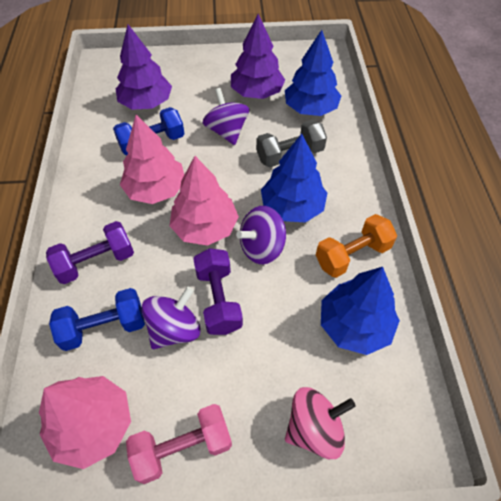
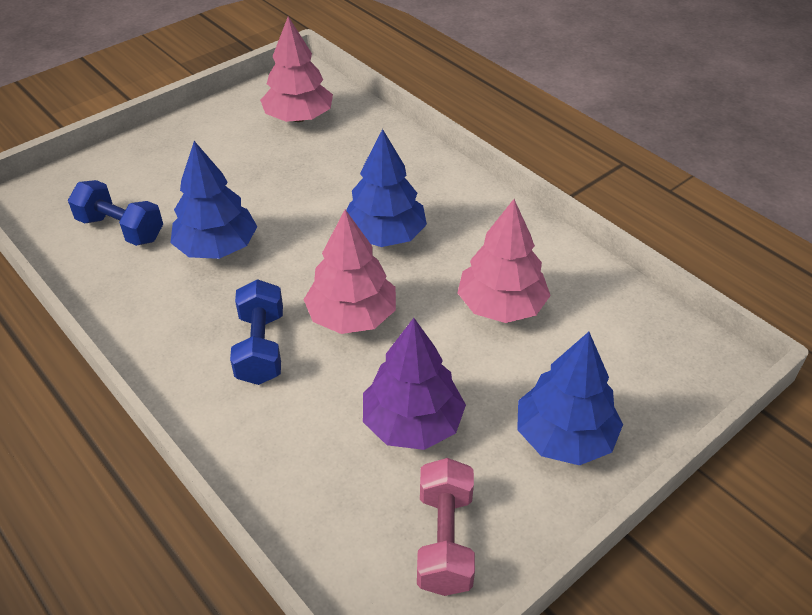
grey dumbbell: [256,120,327,167] = 1 -> none = 0
orange dumbbell: [316,214,397,278] = 1 -> none = 0
pink spinning top: [285,387,356,459] = 1 -> none = 0
purple dumbbell: [46,221,134,284] [193,248,243,335] = 2 -> none = 0
purple spinning top: [142,287,201,349] [203,88,249,145] [236,206,286,264] = 3 -> none = 0
purple tree: [116,24,172,110] [231,14,285,99] = 2 -> [363,318,466,450] = 1

